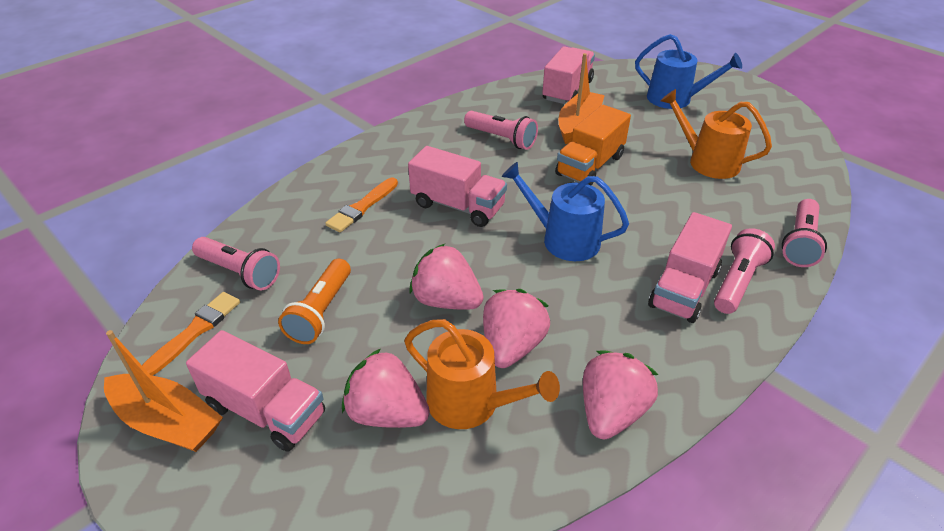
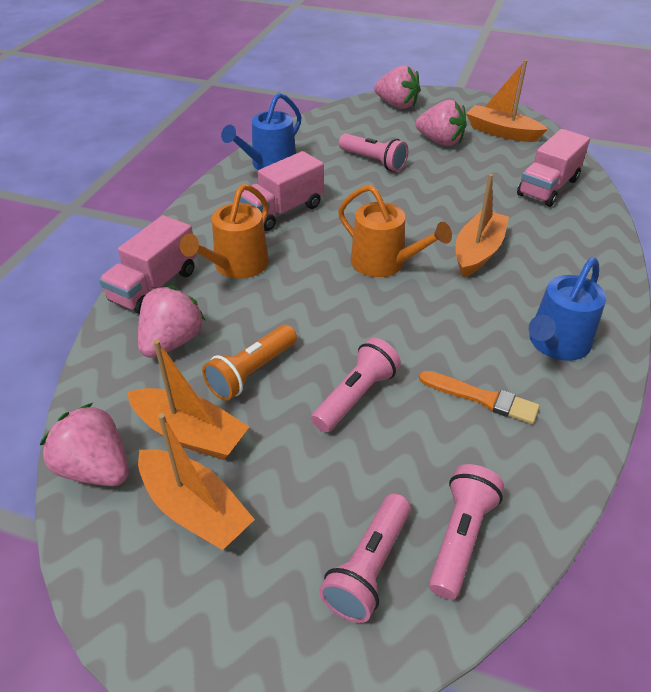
orange boat: [104,330,223,452] [559,53,605,145] = 2 -> [127,340,249,460] [138,413,255,550] [456,174,509,277] [466,60,548,142] = 4
orange brush: [142,292,240,376] [325,178,398,232] = 2 -> [419,371,540,424] = 1
orange truck: [555,105,631,186] = 1 -> none = 0
pink truck: [186,330,325,452] [408,146,507,227] [542,46,595,104] [648,212,732,323] = 4 -> [99,215,197,314] [239,151,324,231] [517,129,590,207] = 3

